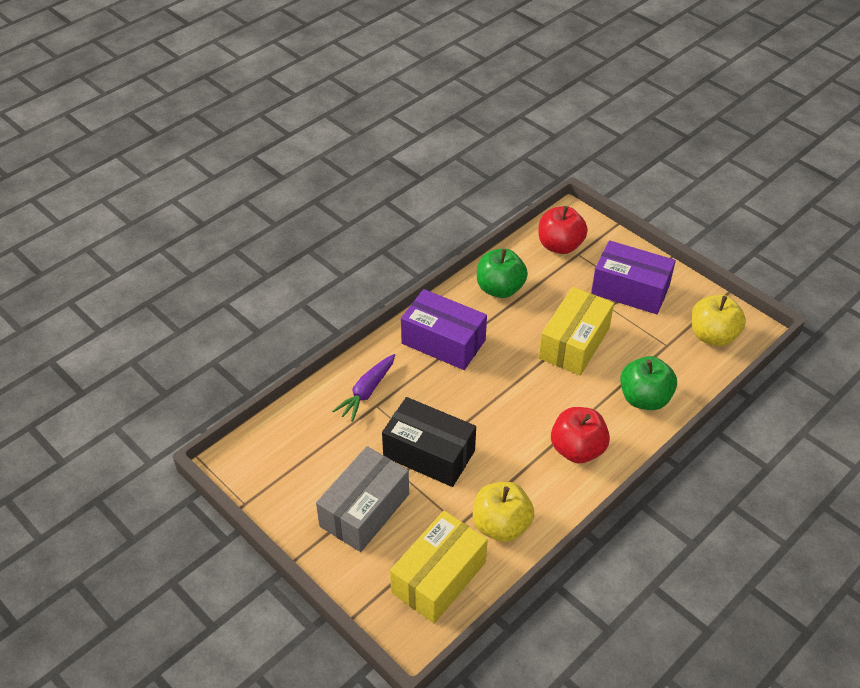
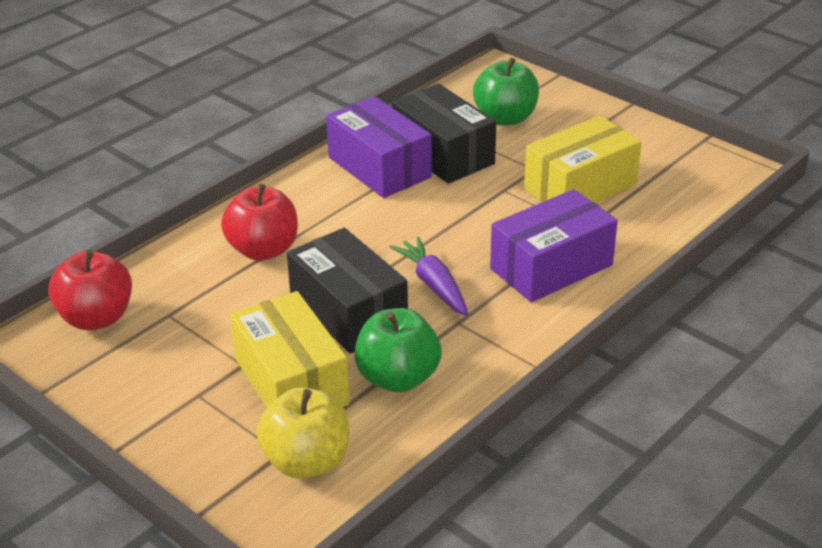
black box: [382,397,476,487] = 1 -> [287,228,408,354] [392,83,496,184] = 2
grey box: [316,446,409,552] = 1 -> none = 0
yellow apple: [473,482,534,542] [691,295,746,346] = 2 -> [256,387,349,479] = 1

